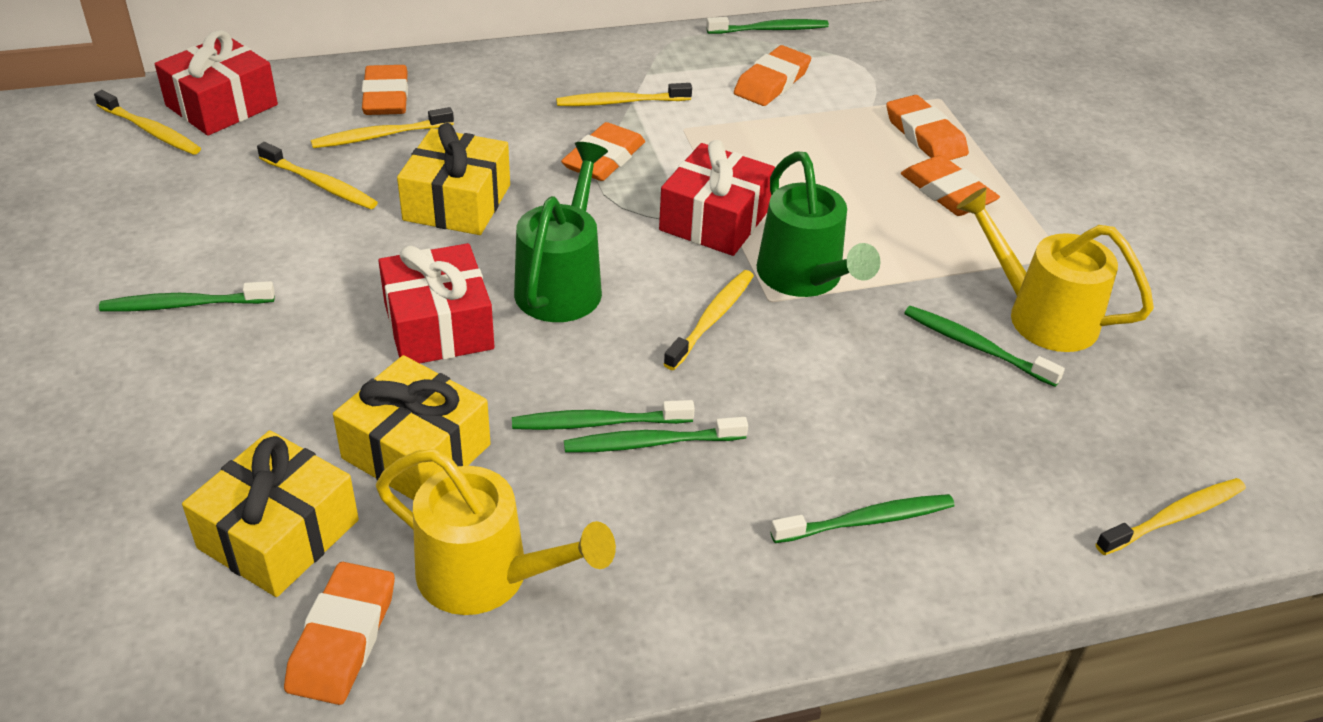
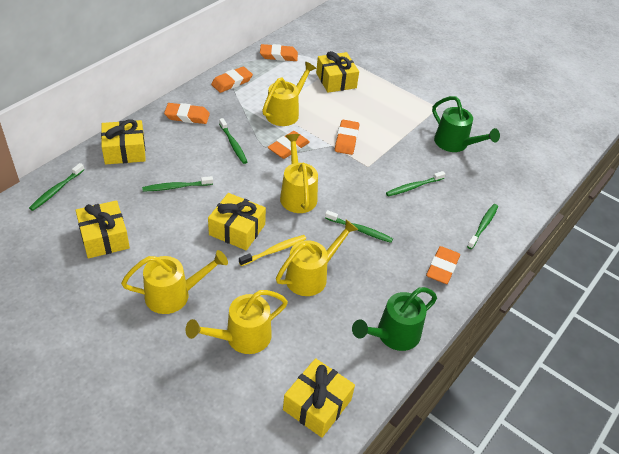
red gift: [155,30,278,136] [378,243,494,363] [659,140,775,256] = 3 -> none = 0
yellow gift: [182,430,359,597] [333,355,491,500] [397,123,510,235] = 3 -> [75,200,130,259] [101,119,146,164] [208,193,266,250] [283,358,355,438] [316,51,359,93] = 5
yellow toothbrush: [94,90,201,155] [257,142,378,209] [311,107,454,148] [556,83,692,106] [664,270,754,370] [1096,478,1246,555] = 6 -> [239,235,306,266] = 1
yellow watering can: [376,449,616,615] [956,188,1154,352] = 2 -> [121,250,228,314] [186,290,288,354] [262,62,316,126] [276,220,358,296] [280,134,318,213] = 5

